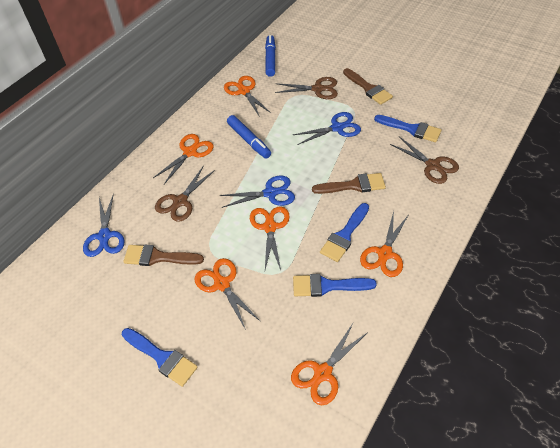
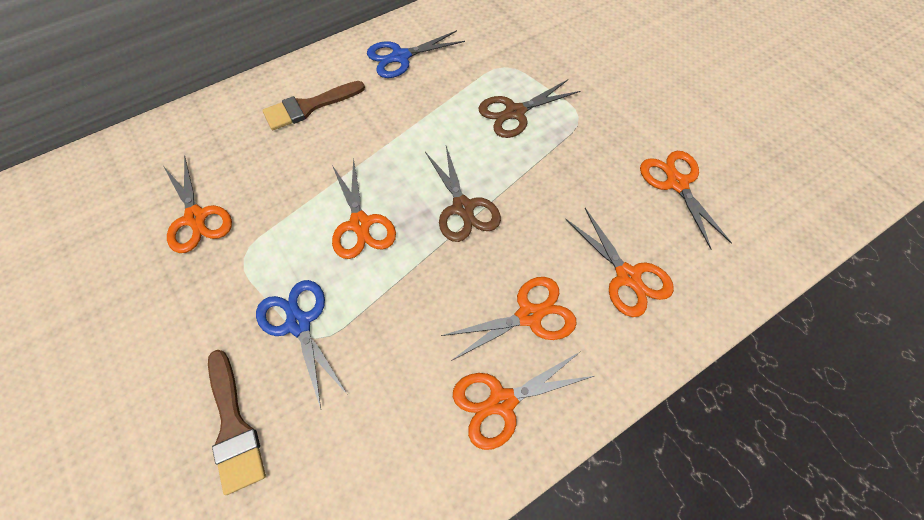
blue brush: [122,328,198,387] [293,274,377,297] [320,203,369,262] [374,115,442,142] = 4 -> none = 0
blue marker: [227,115,271,159] [265,35,276,77] = 2 -> none = 0
blue scissors: [83,194,125,257] [219,175,295,208] [293,112,361,145] = 3 -> [256,280,348,409] [367,30,465,78] = 2
brown brush: [123,245,204,266] [312,173,386,194] [343,68,393,105] = 3 -> [208,350,266,495] [262,81,365,130] = 2
brown scissors: [155,165,215,222] [275,77,338,99] [390,137,459,184] = 3 -> [425,146,501,242] [479,80,580,138] = 2

